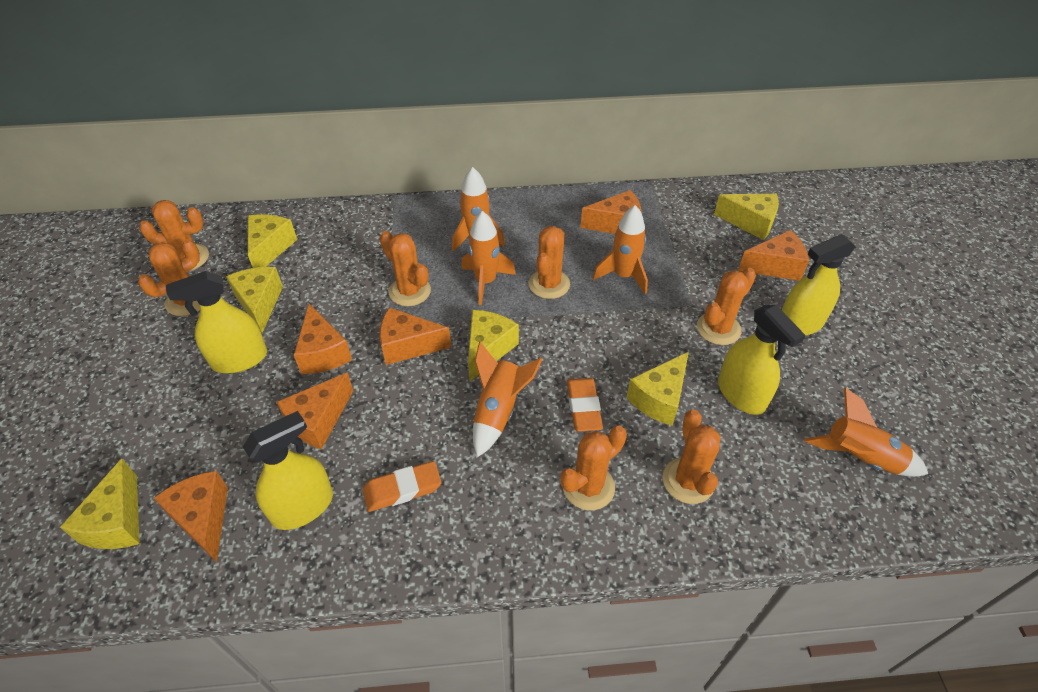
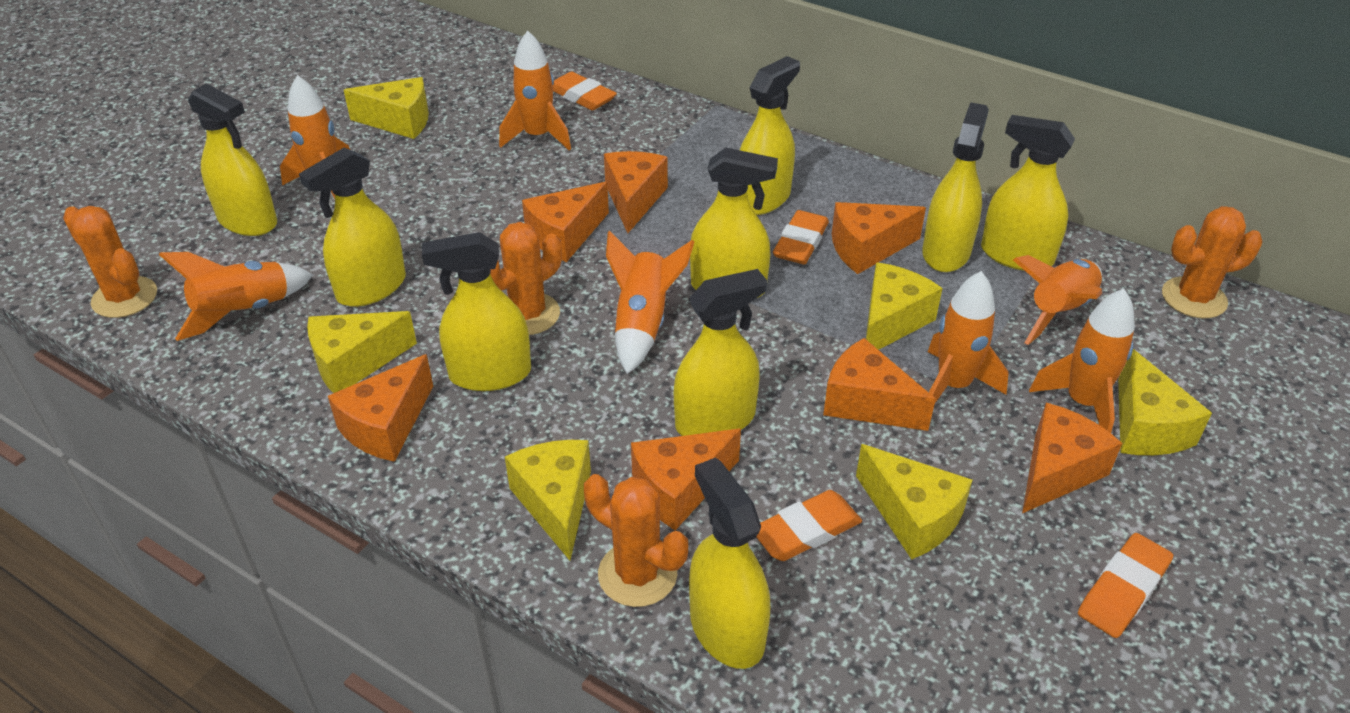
orange cactus: [138,239,200,316] [139,200,209,271] [380,231,431,306] [529,226,570,299] [560,426,627,510] [663,410,721,504] [697,268,756,345] = 7 -> [63,206,157,318] [490,222,562,335] [584,474,688,607] [1162,206,1262,318] = 4
orange cheese: [154,471,228,562] [277,372,353,449] [294,304,352,374] [380,307,451,365] [580,190,641,234] [738,230,809,281] = 6 -> [328,354,433,462] [522,182,609,262] [604,151,668,233] [631,429,741,530] [823,338,936,431] [832,202,926,274] [1022,403,1122,513] = 7
orange eraser: [363,461,441,512] [567,378,603,431] = 2 -> [553,71,617,111] [757,490,862,561] [773,210,829,264] [1078,533,1173,638] = 4
orange rocket: [452,167,505,252] [461,211,516,305] [473,342,542,457] [593,205,648,294] [804,388,928,477] = 5 -> [159,252,313,341] [280,75,350,199] [499,31,571,150] [606,231,694,374] [928,271,1008,403] [1013,255,1102,345] [1029,289,1135,433] = 7
yellow spray bottle: [166,271,267,373] [243,411,333,530] [718,305,806,415] [782,234,855,335] = 4 -> [188,83,277,236] [299,147,406,307] [422,232,531,391] [674,269,767,436] [689,458,770,669] [690,148,778,298] [740,56,800,215] [922,102,989,272] [981,115,1075,271] = 9

